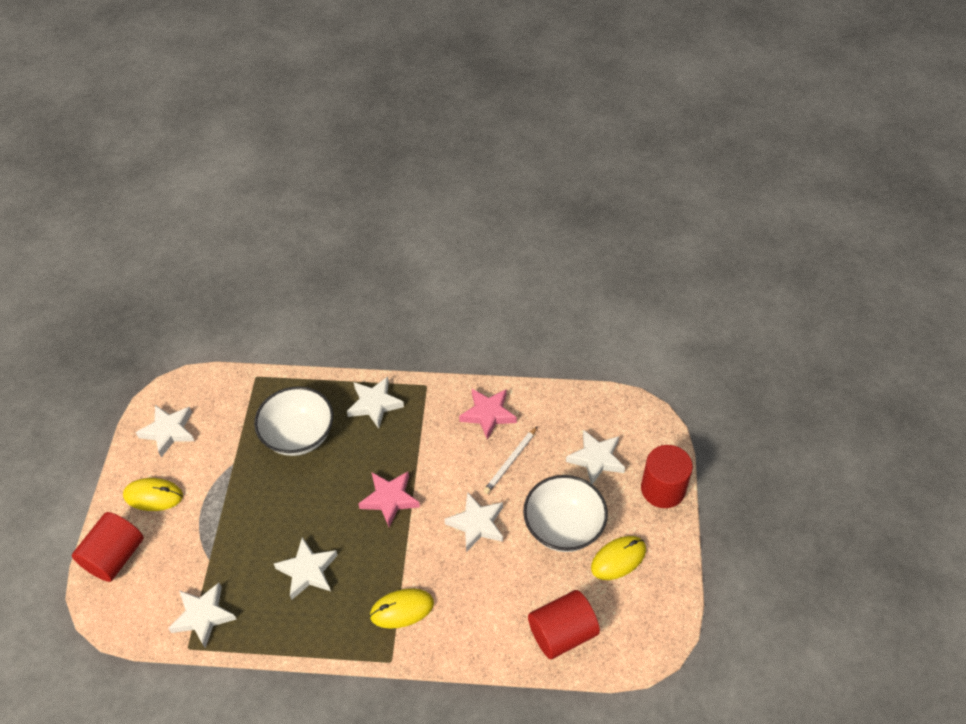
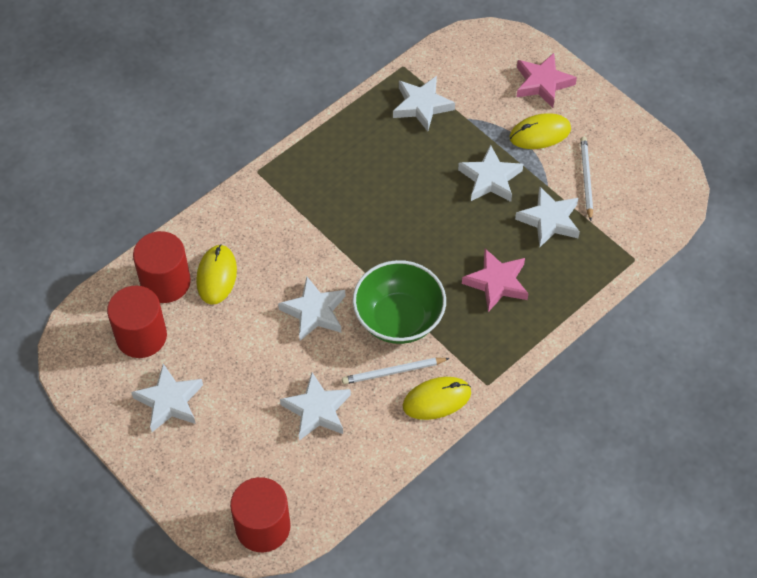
green bowl: none = 0 -> [353,260,446,344] = 1
white bowl: [254,386,333,456] [523,475,608,552] = 2 -> none = 0
white pencil: [484,426,538,494] = 1 -> [342,358,450,384] [580,137,593,221] = 2

